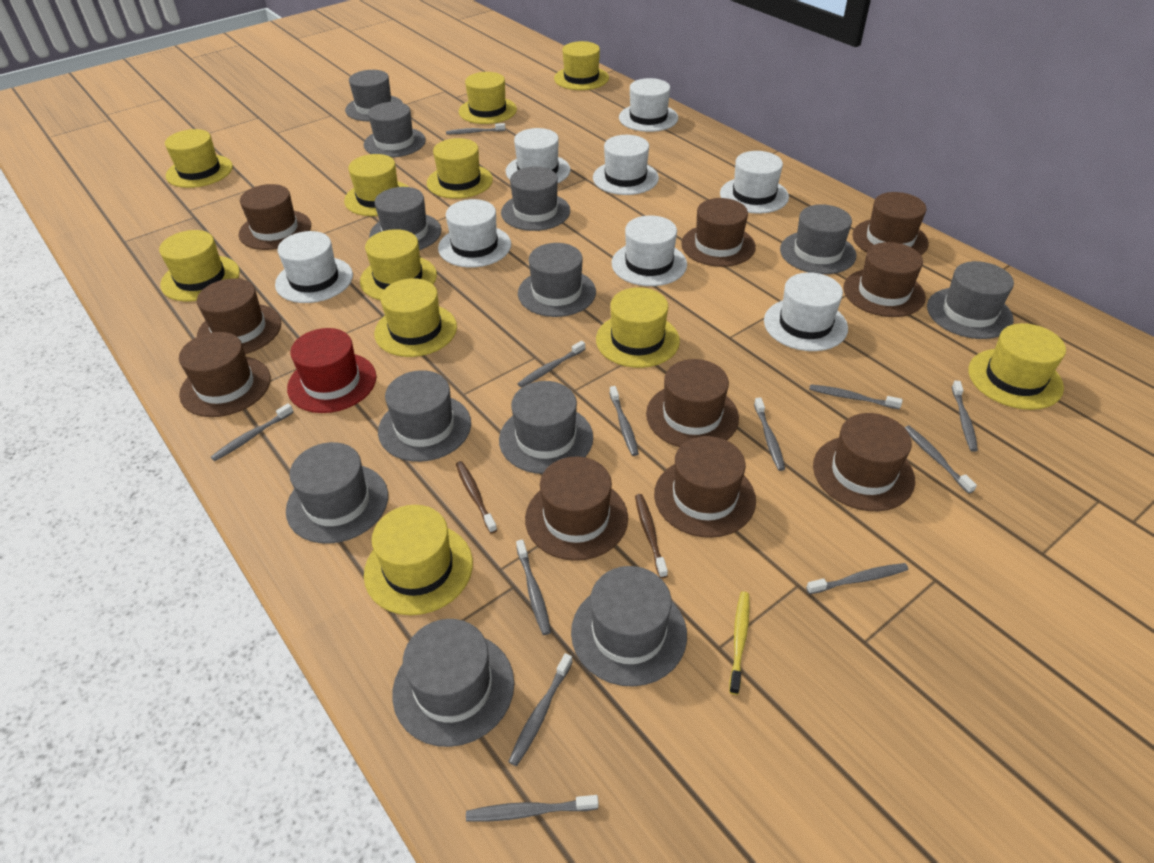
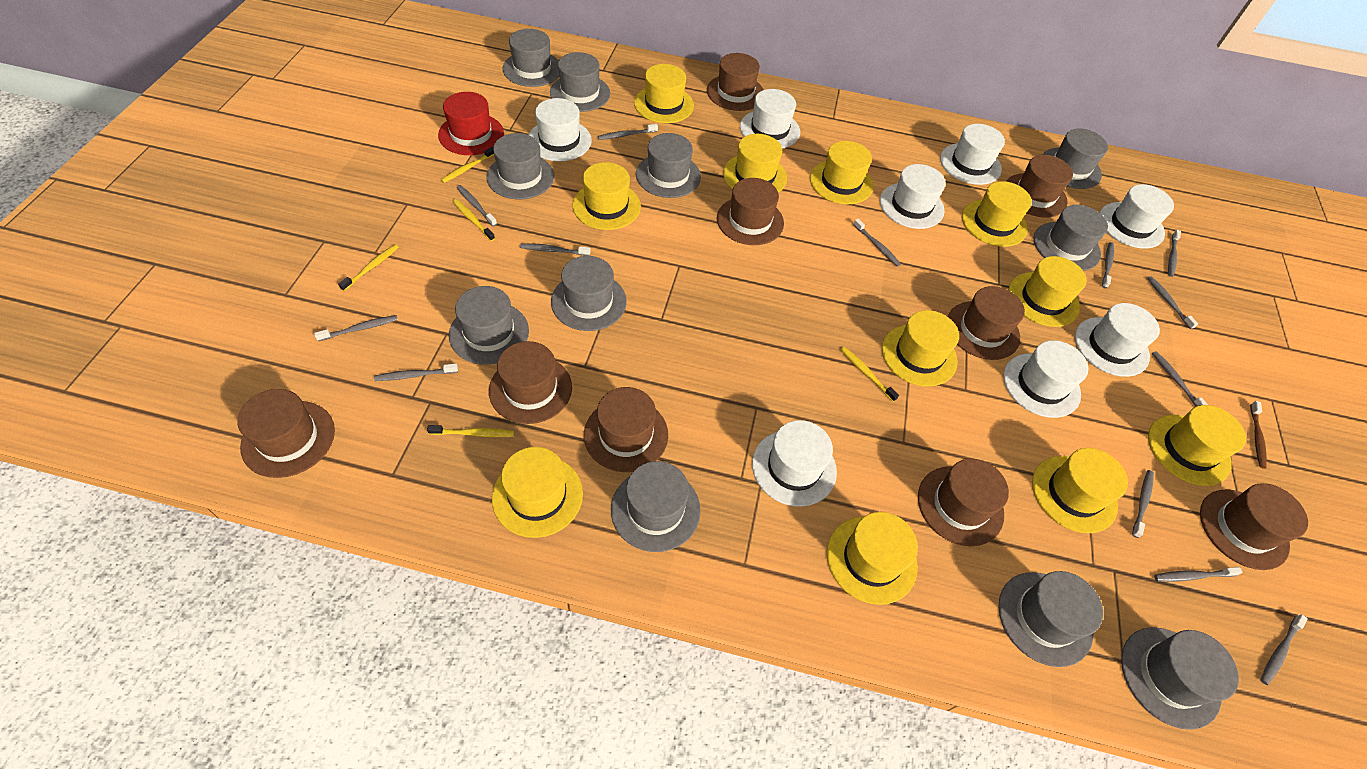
brown hat: [179,332,271,417] [197,278,281,354] [239,184,311,250] [525,456,628,561] [646,359,739,447] [654,436,756,538] [681,198,756,267] [813,413,915,511] [843,242,926,317] [852,192,929,255] = 10 -> [237,389,335,478] [489,341,572,424] [584,387,668,472] [707,53,764,111] [717,178,784,245] [918,459,1009,546] [948,286,1025,360] [1006,155,1073,218] [1200,483,1308,570] = 9
brown toothbrush: [456,461,497,533] [635,494,668,578] = 2 -> [1250,401,1267,469] = 1
grey hat: [286,442,388,544] [345,70,403,121] [364,102,426,158] [369,187,441,250] [378,370,471,462] [392,619,514,747] [499,381,593,474] [501,167,570,231] [518,243,596,317] [571,566,687,687] [780,204,856,274] [927,261,1014,339] = 12 -> [449,286,529,365] [486,133,554,199] [503,29,559,87] [550,52,610,112] [551,256,627,331] [611,461,701,552] [636,133,701,198] [998,571,1103,667] [1033,205,1108,271] [1042,129,1108,189] [1121,627,1239,730] = 11
grey toothbrush: [211,403,294,461] [446,123,505,134] [466,795,599,822] [508,653,573,766] [516,539,551,635] [518,341,585,387] [609,386,639,456] [754,397,785,471] [806,563,908,594] [809,384,903,409] [905,426,977,494] [952,381,978,452] = 12 -> [314,315,398,341] [374,363,458,381] [457,185,497,226] [520,243,591,256] [598,124,658,140] [853,219,901,267] [1102,242,1114,288] [1132,470,1154,538] [1147,276,1198,329] [1152,351,1208,407] [1154,567,1243,582] [1168,230,1181,277] [1260,614,1308,685] = 13
yellow toothbrush: [729,592,750,695] = 1 -> [338,244,399,291] [427,425,514,437] [441,147,494,183] [453,199,495,241] [840,347,899,402] = 5

